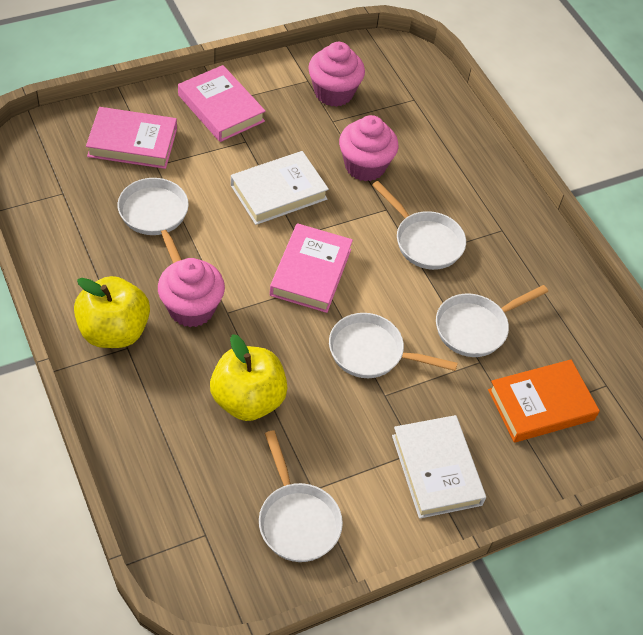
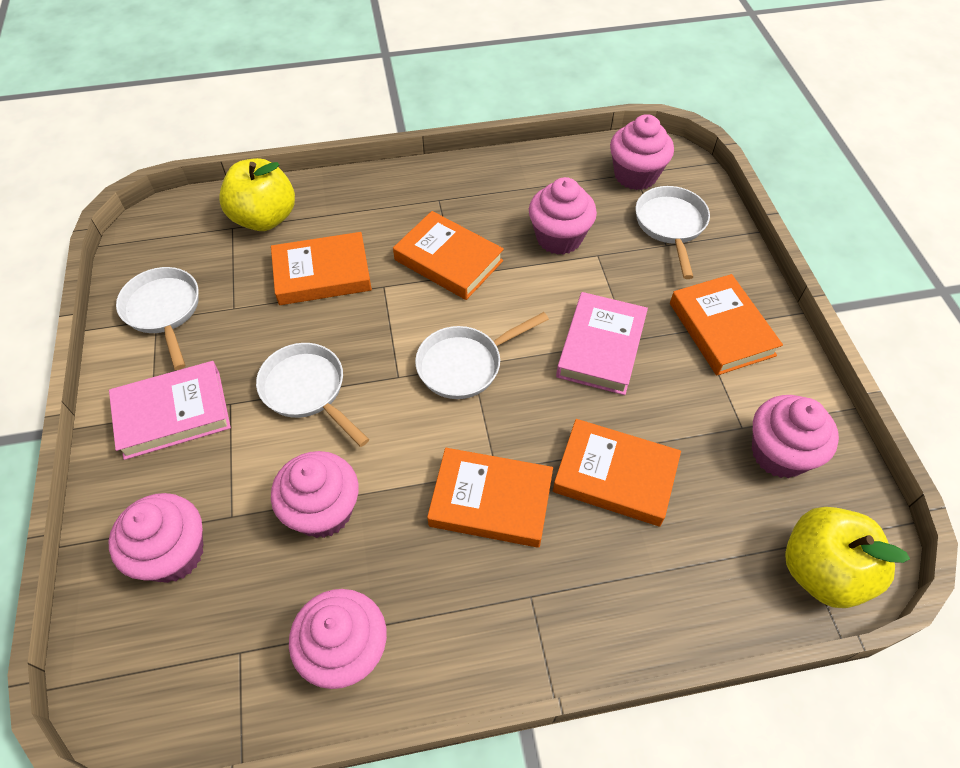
orange book: [488,360,600,443] = 1 -> [271,232,372,305] [393,211,504,300] [427,448,553,548] [553,419,681,526] [670,274,783,375] = 5
pink book: [86,107,177,169] [178,65,266,142] [270,223,353,313] = 3 -> [109,361,231,460] [556,292,648,395] = 2
pink cupcake: [158,258,225,327] [308,42,365,107] [339,115,399,182] = 3 -> [109,493,204,583] [271,451,359,538] [289,589,387,689] [529,177,597,255] [610,114,674,190] [752,395,839,478] = 6
white book: [231,151,329,225] [392,415,486,519] = 2 -> none = 0
white pan: [118,178,189,263] [259,430,343,562] [329,313,458,378] [372,181,466,270] [436,285,548,357] = 5 -> [116,267,199,370] [256,343,369,447] [415,312,549,399] [635,186,710,279] = 4

